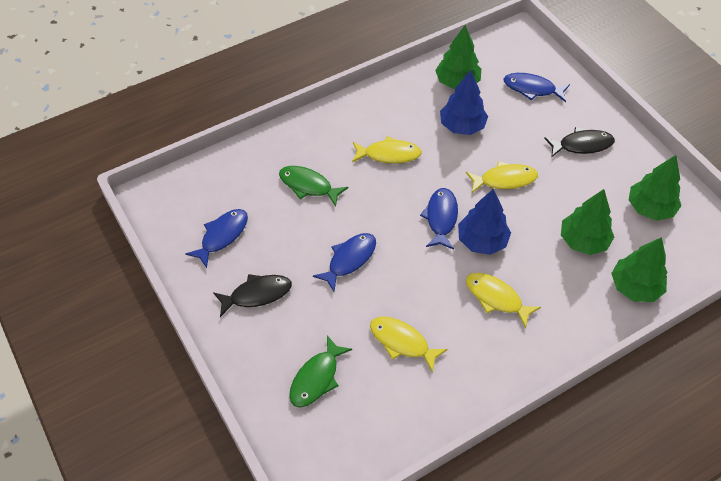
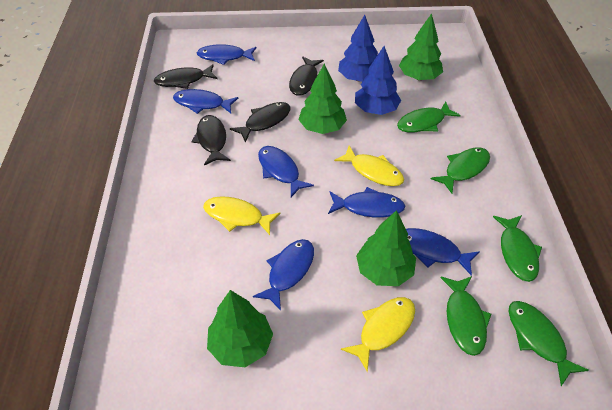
black fish: [213,274,292,317] [544,127,615,158] = 2 -> [154,65,217,89] [191,115,231,165] [230,102,291,143] [289,56,324,96] = 4
blue fish: [185,209,248,268] [313,233,376,292] [420,188,458,250] [503,73,570,102] = 4 -> [173,89,238,114] [197,44,256,65] [253,239,314,311] [258,146,314,197] [328,187,405,218] [406,228,480,276] = 6
green fish: [279,166,348,207] [289,335,352,407] = 2 -> [397,101,461,132] [431,147,490,194] [440,276,491,356] [493,215,542,282] [508,301,589,386] = 5
yellow fish: [352,136,422,164] [370,317,448,373] [466,161,538,193] [466,273,541,328] = 4 -> [203,196,281,235] [334,146,404,186] [341,297,415,372] = 3

